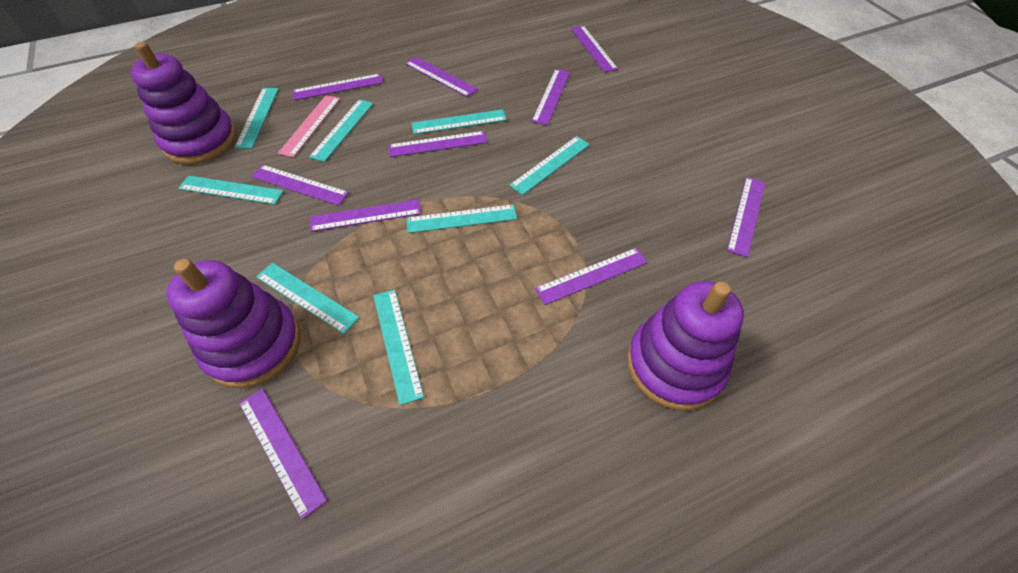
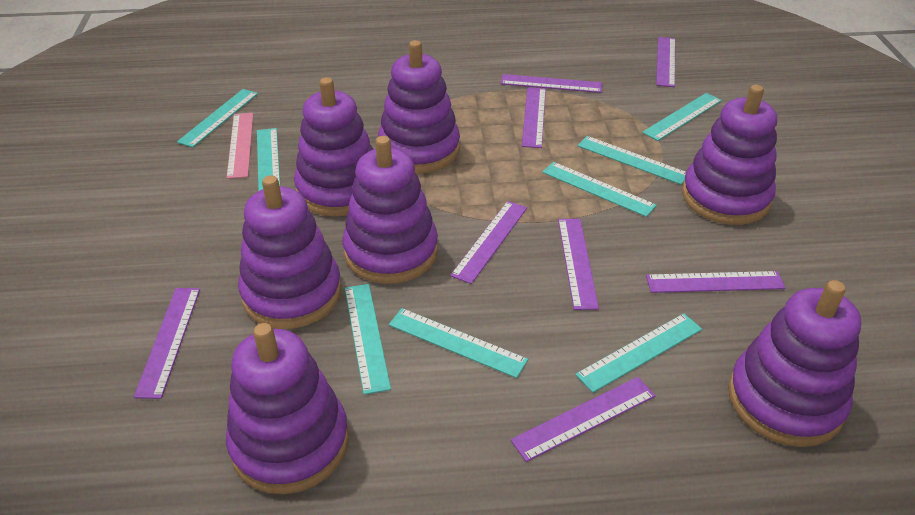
purple ruler: [239,388,327,520] [251,165,349,206] [292,74,383,100] [310,199,421,232] [389,131,487,157] [405,57,478,97] [532,69,570,125] [535,248,648,305] [571,25,618,73] [727,177,765,258] = 10 -> [134,288,200,399] [450,201,527,284] [501,74,602,93] [511,377,655,462] [522,87,546,148] [558,219,599,310] [646,271,785,293] [656,37,675,87] = 8
purple stacking toy: [131,42,237,165] [167,259,301,388] [627,281,744,411] = 3 -> [226,323,349,494] [238,175,342,329] [294,77,373,217] [342,136,438,284] [378,40,460,173] [682,85,777,225] [728,280,861,447] = 7

